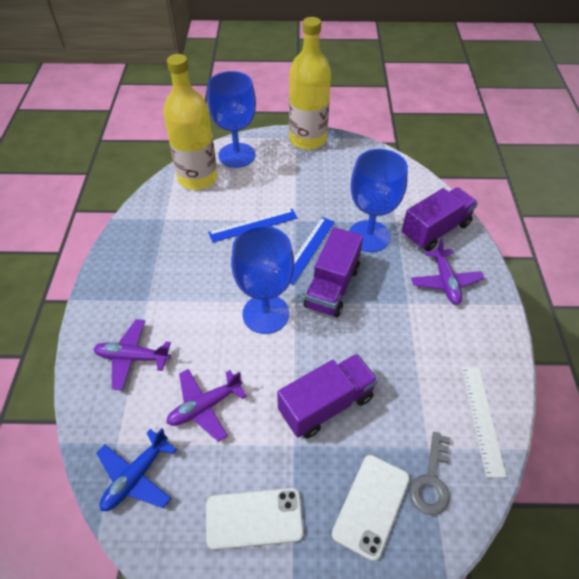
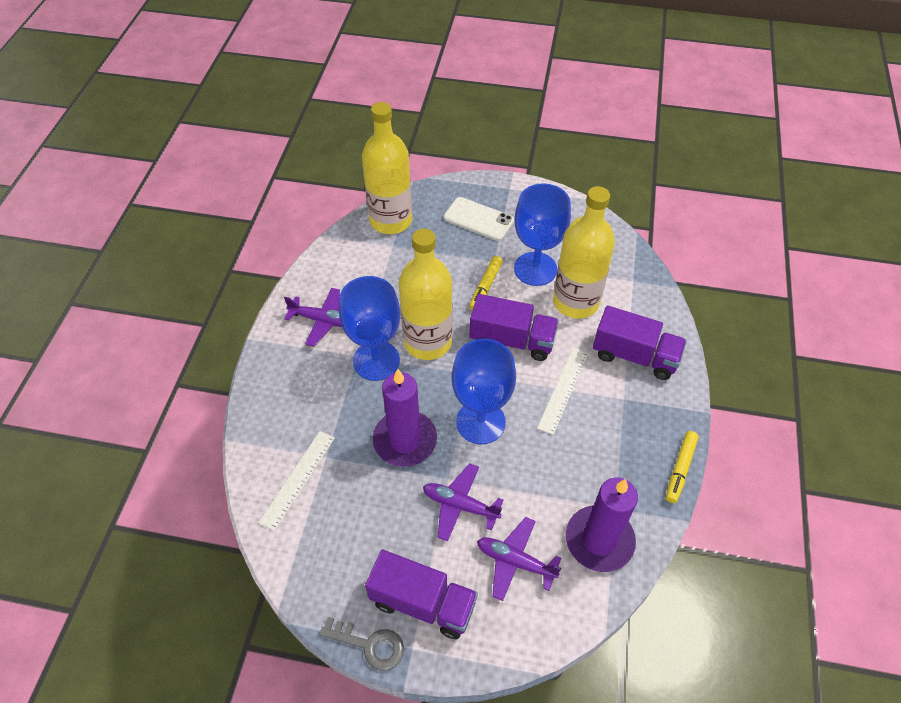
blue plane: [96,428,177,511] = 1 -> none = 0
blue ruler: [208,209,298,243] [291,217,335,285] = 2 -> none = 0
purple candle: none = 0 -> [372,369,437,467] [566,477,638,572] = 2
white phone: [206,488,304,550] [332,455,410,561] = 2 -> [444,197,514,241] = 1
white ruler: [462,367,507,478] = 1 -> [259,431,335,531] [537,348,588,435] = 2
yellow bottle: [163,54,218,190] [289,17,331,150] = 2 -> [362,102,412,234] [399,229,453,360] [553,186,615,319] = 3
yellow marker: none = 0 -> [469,256,503,310] [666,431,699,503] = 2

